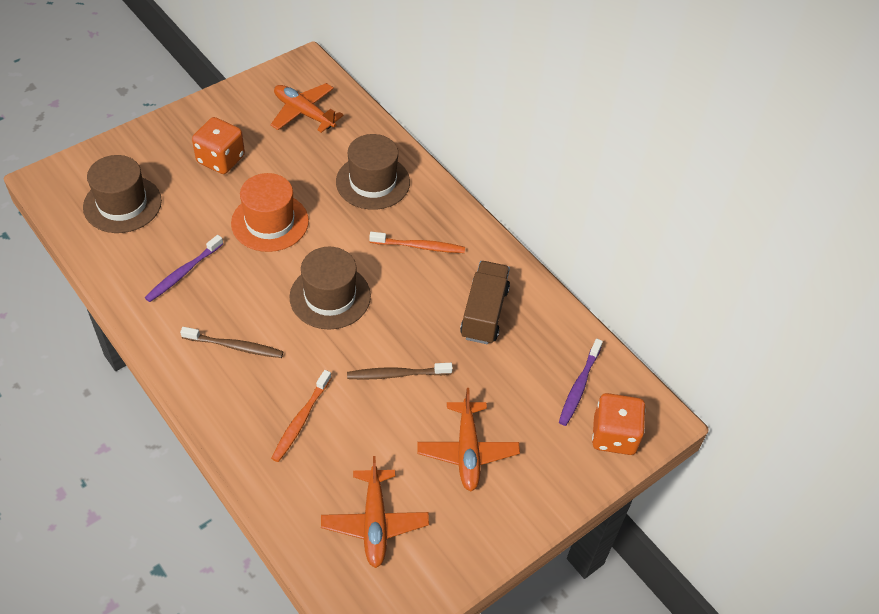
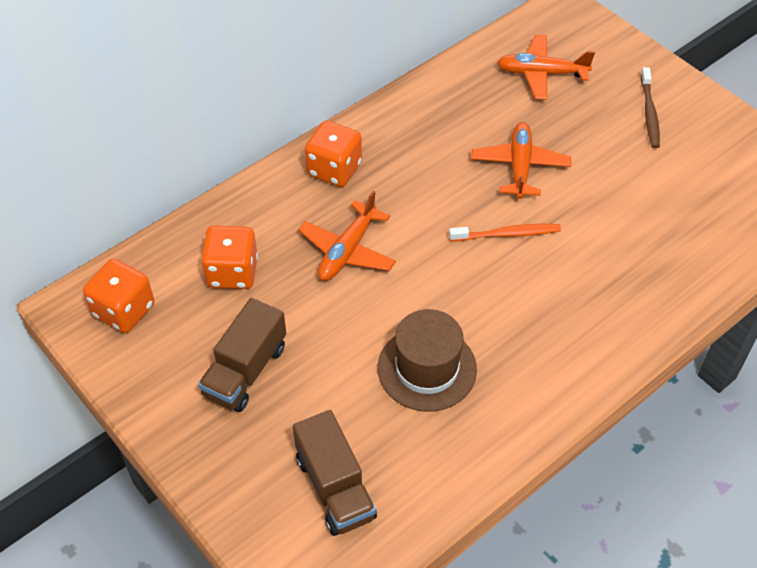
brown hat: [83,155,162,233] [289,247,371,330] [336,134,410,210] = 3 -> [378,309,477,412] = 1
brown toothbrush: [180,327,284,358] [347,363,453,380] = 2 -> [641,67,660,148] = 1
brown truck: [460,261,510,344] = 1 -> [198,298,286,412] [293,410,377,536] = 2
orange dice: [192,117,245,174] [592,393,646,455] = 2 -> [83,259,154,333] [201,226,258,289] [305,120,362,187] = 3
orange hat: [231,173,309,252] = 1 -> none = 0
orange toothbrush: [271,370,331,462] [369,232,465,253] = 2 -> [449,224,561,241] = 1
purple toothbrush: [145,235,223,302] [559,339,603,426] = 2 -> none = 0

